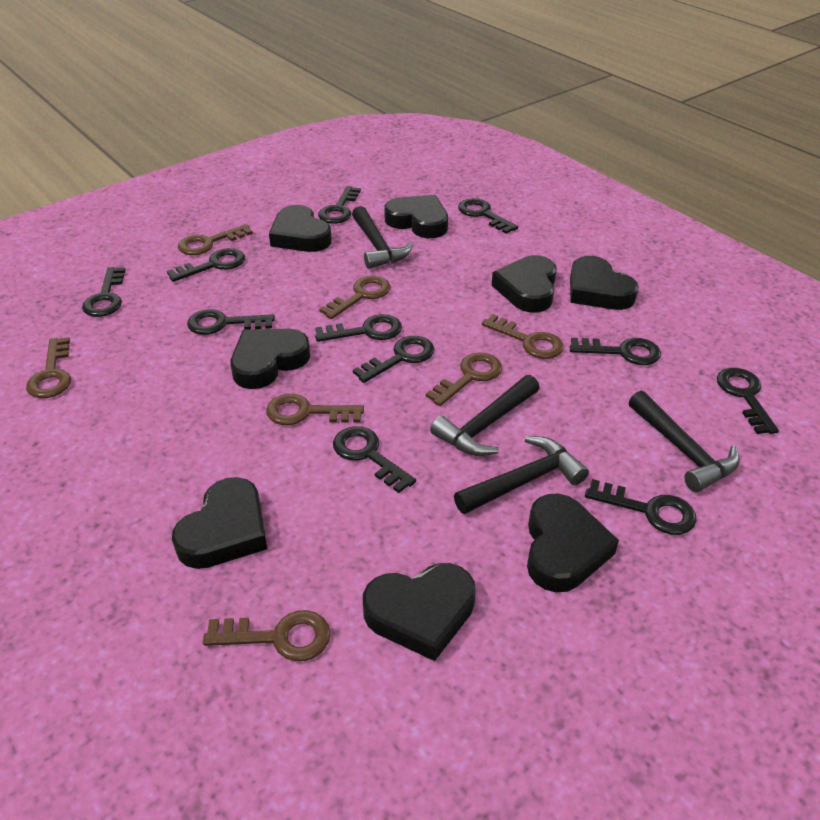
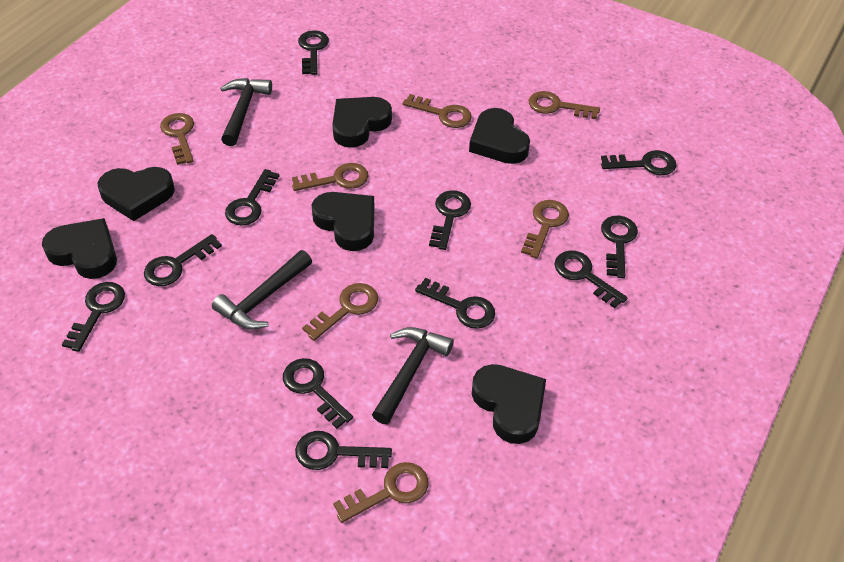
black hammer: [352,206,414,269] [430,375,539,456] [454,436,589,514] [629,391,740,492] = 4 -> [212,250,312,330] [220,78,272,146] [372,327,454,424] = 3
black heart: [172,477,267,569] [230,329,310,389] [269,205,332,252] [363,563,476,661] [384,195,448,238] [492,255,557,313] [527,494,619,592] [570,256,639,310] = 8 -> [42,218,117,279] [98,167,175,221] [312,192,375,251] [332,97,392,148] [469,108,530,164] [472,364,546,444] = 6

